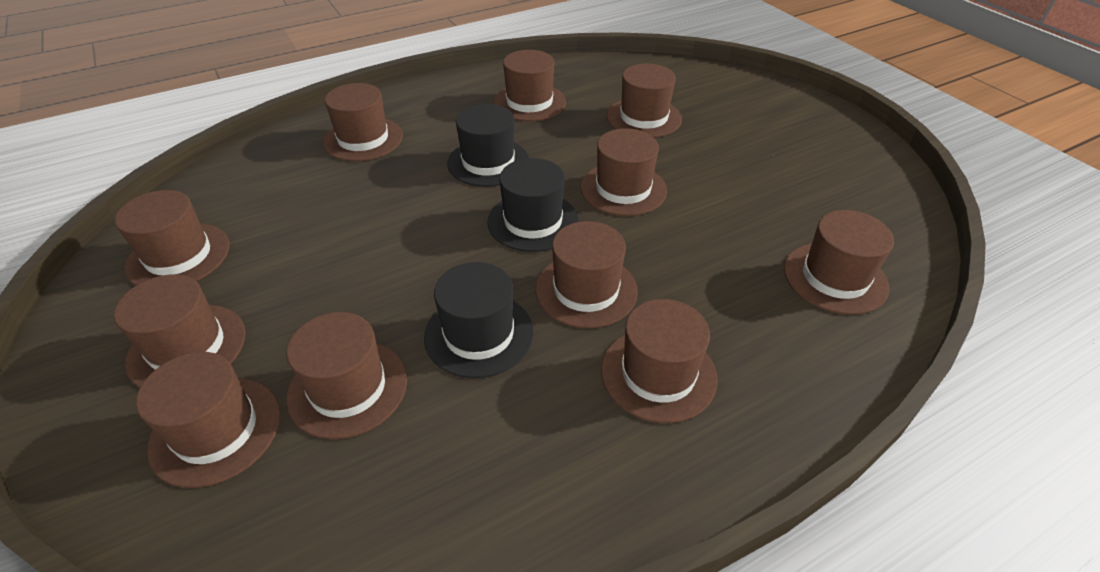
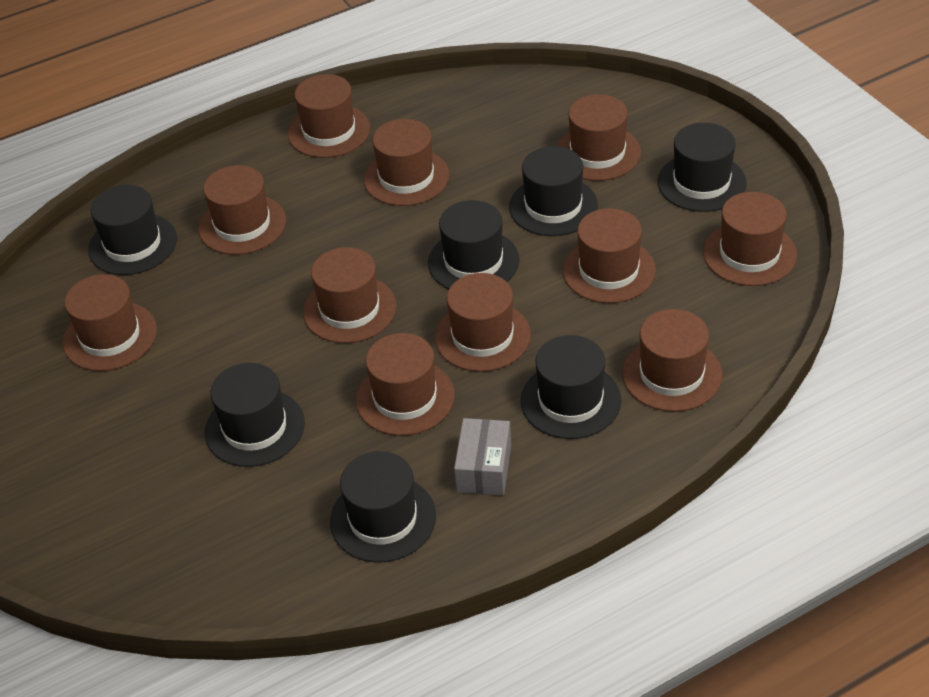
black hat: [424,262,534,378] [447,104,529,187] [487,158,579,252] = 3 -> [88,185,177,275] [205,363,305,467] [330,451,436,563] [428,200,520,289] [509,146,598,236] [521,335,621,439] [657,123,747,212] = 7
grey box: none = 0 -> [454,418,511,495] = 1

